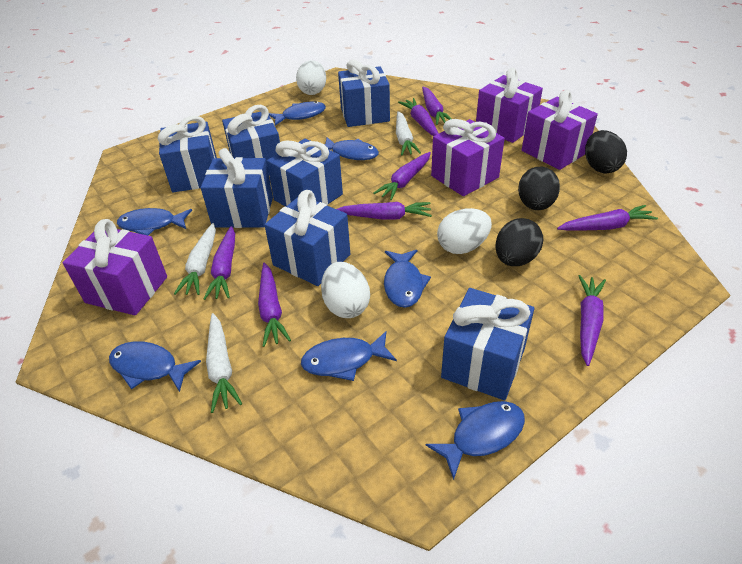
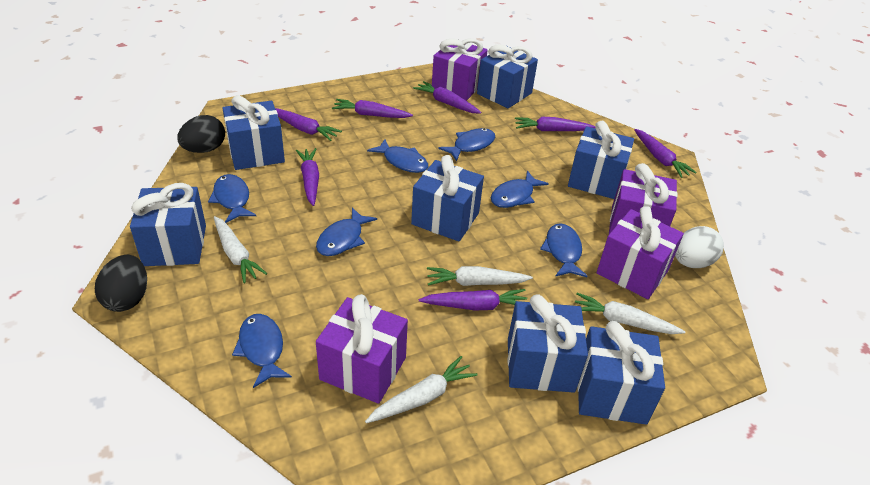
black egg: [495,218,543,266] [518,167,560,210] [585,130,627,173] = 3 -> [95,255,147,312] [177,115,225,153] = 2
purple carrot: [203,226,235,300] [258,263,291,347] [337,202,432,220] [373,152,431,200] [398,98,439,136] [422,87,451,125] [557,205,658,231] [579,275,606,366] = 8 -> [275,108,342,141] [296,148,319,206] [332,99,413,118] [413,81,481,114] [419,289,527,310] [515,117,596,131] [634,129,697,178] = 7
white carrot: [174,223,216,295] [206,313,242,413] [396,111,421,155] = 3 -> [214,216,267,283] [365,356,478,423] [427,266,533,286] [575,293,685,334] = 4
white egg: [296,60,326,95] [321,262,370,318] [437,208,492,254] = 3 -> [675,226,724,268] = 1

